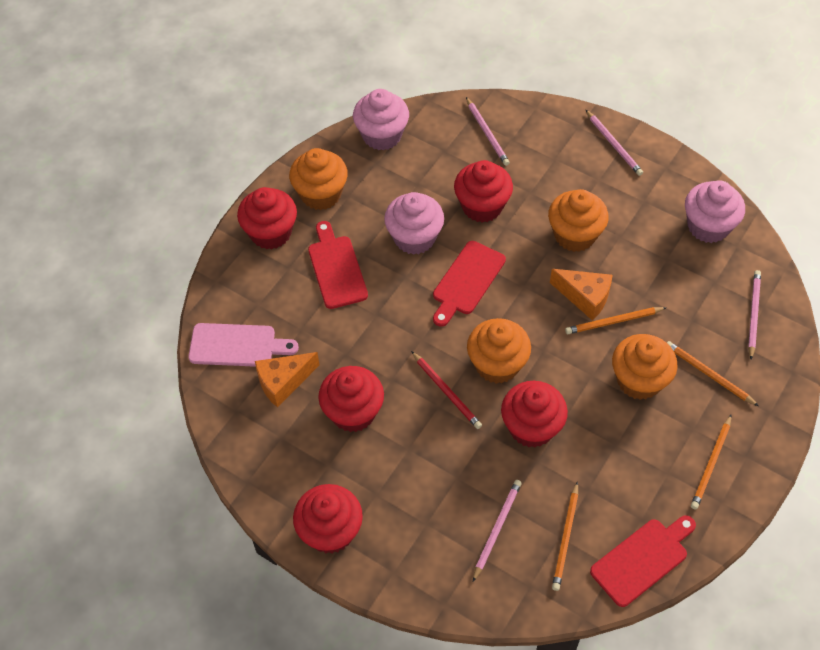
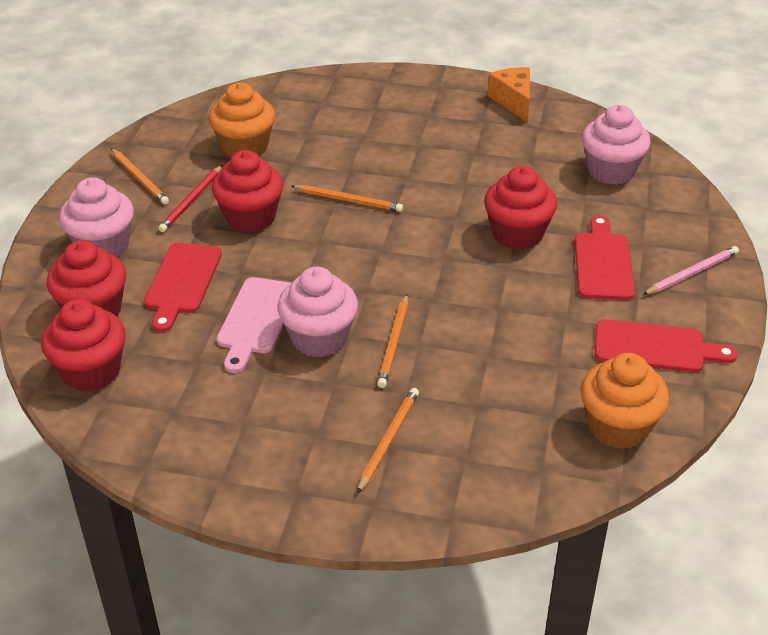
orange cheese: [255,352,320,408] [550,269,612,320] = 2 -> [488,67,530,123] = 1
orange cupcake: [289,148,348,210] [467,318,531,384] [548,189,609,252] [612,334,678,400] = 4 -> [209,82,275,158] [581,353,669,449] = 2
pink pencil: [466,97,510,166] [473,480,522,582] [586,110,643,176] [748,270,761,359] = 4 -> [642,246,739,295] = 1
red cupcake: [237,187,297,250] [293,484,363,553] [318,366,384,432] [454,160,513,223] [501,381,568,448] = 5 -> [41,299,126,392] [47,240,126,317] [212,150,283,233] [484,166,557,250] = 4

